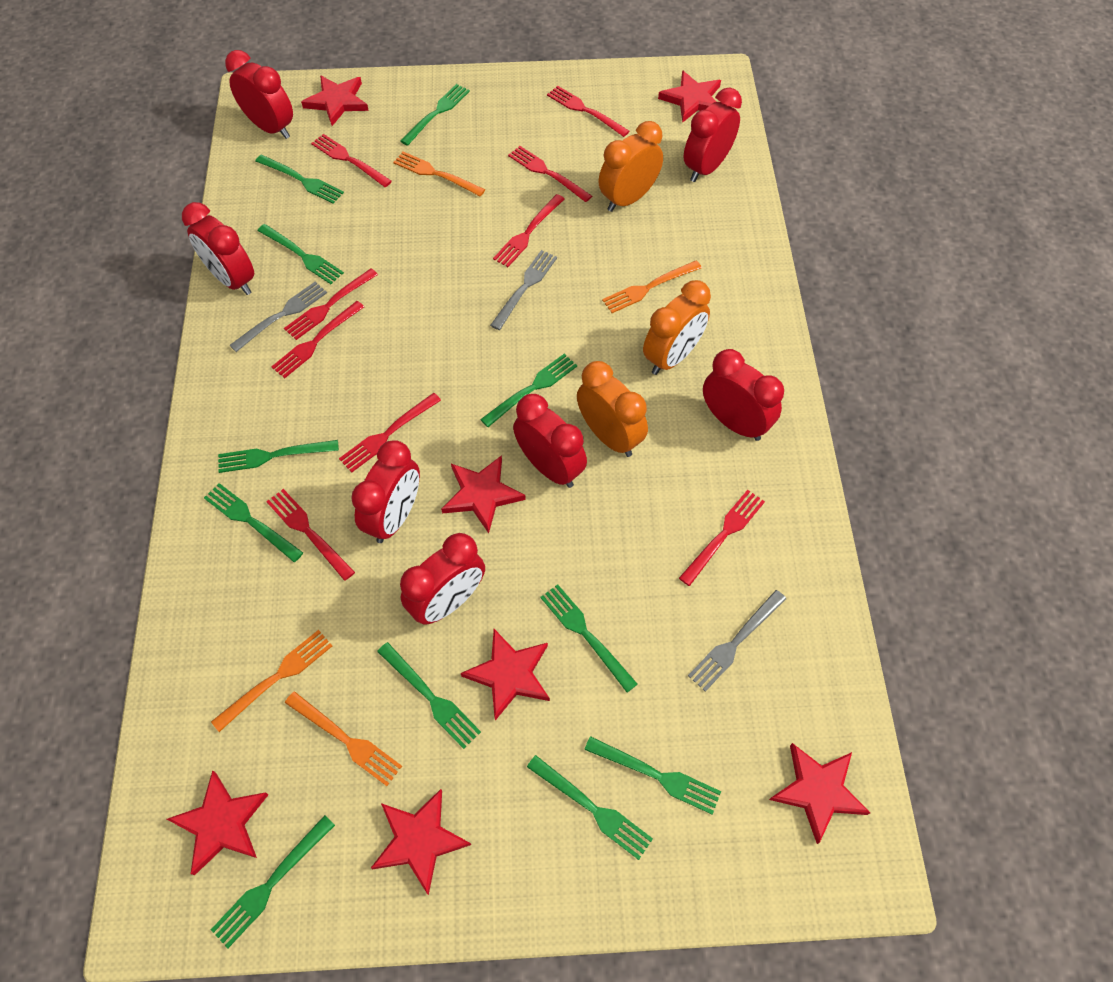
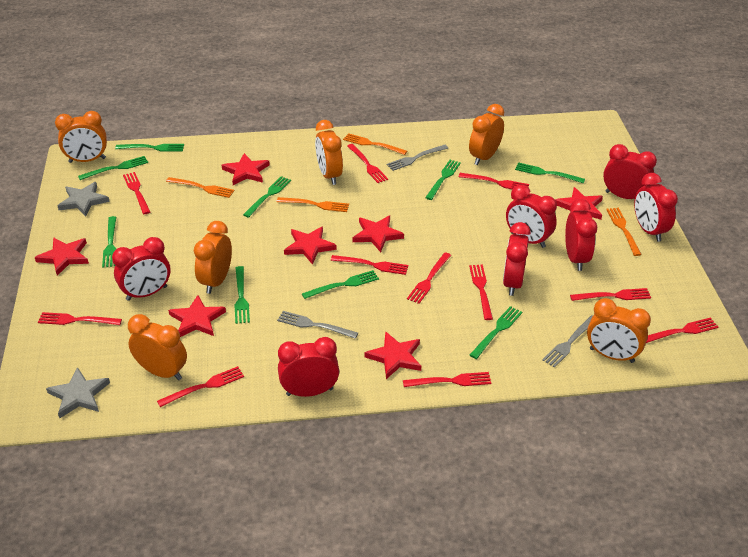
green fork: [204,483,303,562] [211,815,335,949] [218,440,339,473] [255,155,344,204] [258,224,344,284] [377,642,481,749] [401,84,470,146] [480,354,577,427] [527,755,653,860] [540,584,637,693] [584,736,721,815] = 11 -> [78,156,148,180] [102,216,116,268] [115,144,184,152] [234,266,250,324] [243,176,291,218] [302,270,379,299] [425,160,461,200] [470,306,522,359] [515,162,585,184] = 9
grey star: none = 0 -> [46,367,110,419] [58,182,110,217] = 2
orange clock: [577,361,648,457] [598,121,663,212] [643,280,711,375] = 3 -> [55,111,107,163] [128,314,187,380] [194,221,232,294] [315,120,343,185] [469,104,504,165] [587,298,651,363] = 6
red fork: [266,489,355,581] [271,301,364,378] [284,268,378,340] [311,134,392,187] [339,393,441,472] [493,194,564,267] [508,146,592,202] [547,86,630,137] [679,490,765,586] = 9 -> [38,312,122,325] [123,172,150,214] [157,366,244,407] [331,255,408,275] [347,144,388,183] [403,372,491,387] [407,252,451,304] [459,173,529,189] [469,265,493,320] [570,288,651,301] [646,317,718,343] = 11

